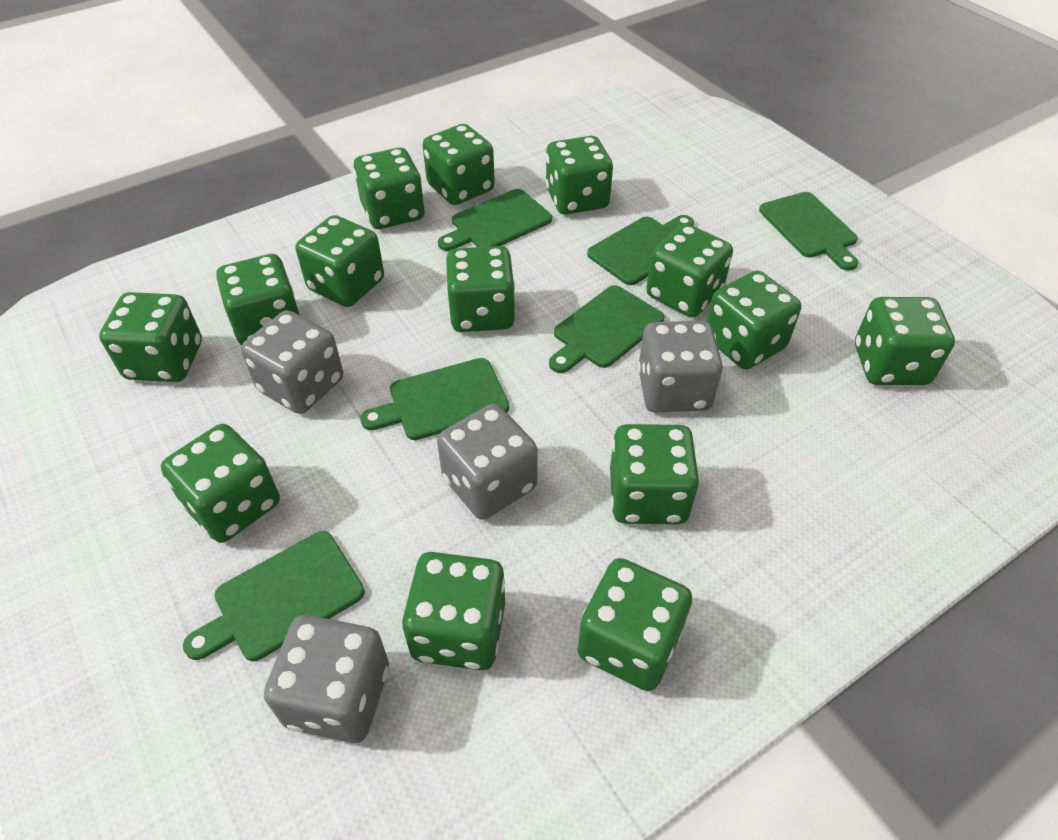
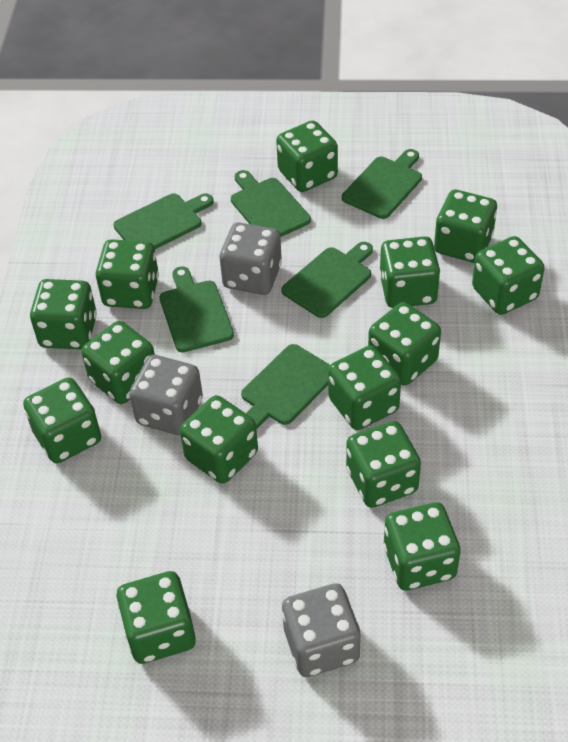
grey dice: [241,310,343,414] [264,615,389,743] [437,404,538,520] [638,321,723,412] = 4 -> [129,355,203,435] [219,222,282,295] [282,583,361,677] = 3

